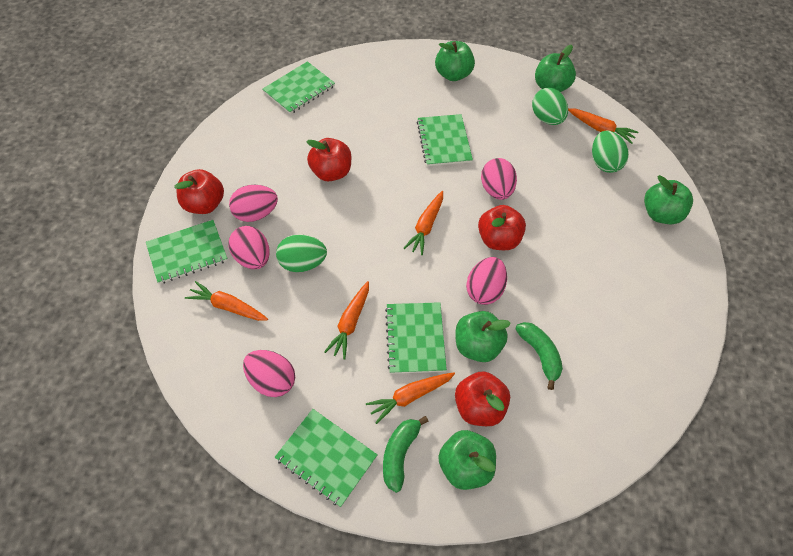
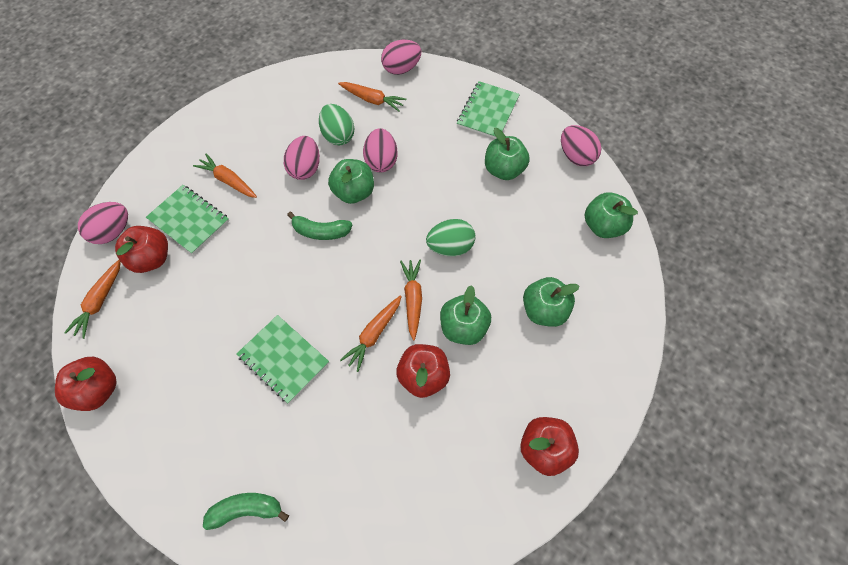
green egg: [276,234,327,272] [532,88,568,125] [592,130,629,173] = 3 -> [319,104,354,145] [426,219,475,256] = 2
green notebook: [146,220,228,284] [263,61,335,114] [275,409,378,507] [385,302,447,374] [417,114,473,166] = 5 -> [146,185,229,254] [236,315,329,404] [457,81,520,139] = 3

